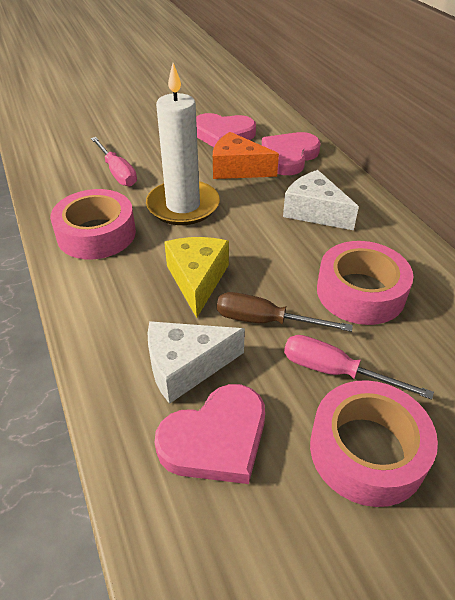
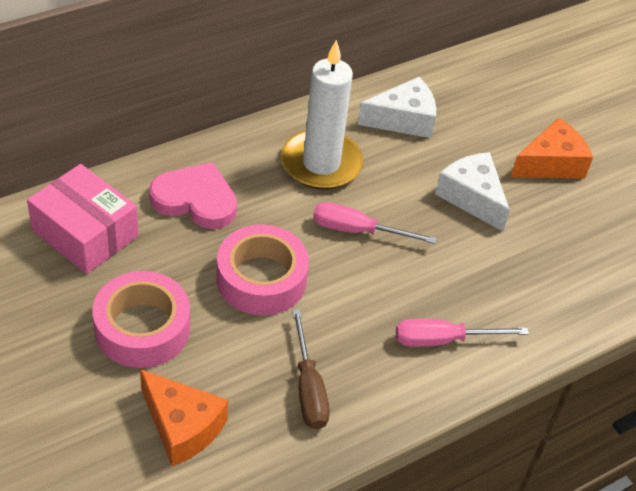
orange cheese: [213,132,279,179] = 1 -> [140,369,228,467] [511,118,593,179] = 2
pink box: none = 0 -> [27,164,139,274] = 1
pink heart: [155,384,265,484] [196,113,256,147] [262,132,321,175] = 3 -> [149,162,237,229] = 1
pink tape: [50,189,136,259] [310,380,438,507] [317,241,413,325] = 3 -> [93,271,190,368] [216,224,309,316] = 2
yellow cheese: [164,237,229,318] = 1 -> none = 0

